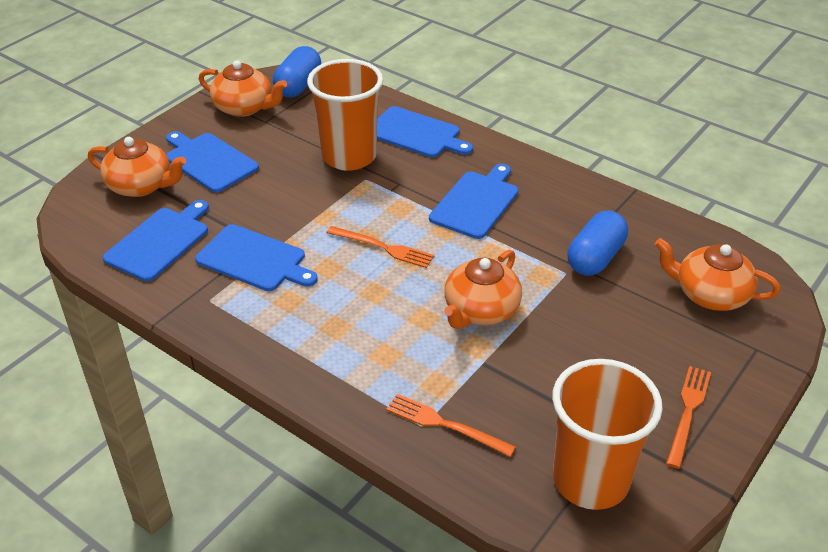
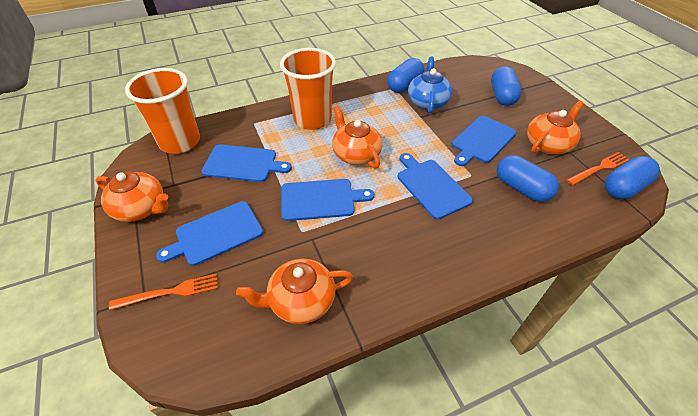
blue capsule: [273,46,321,98] [568,211,628,276] = 2 -> [387,58,424,93] [491,66,522,106] [497,155,559,202] [605,156,660,199] = 4
blue teapot: none = 0 -> [408,57,452,113] = 1
orange fork: [326,226,434,268] [386,394,516,457] [666,366,711,469] = 3 -> [109,274,218,310] [566,152,630,185] = 2

